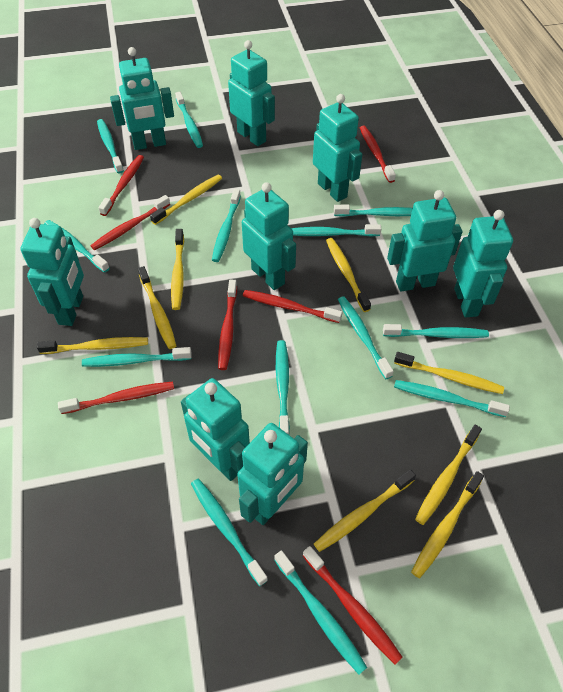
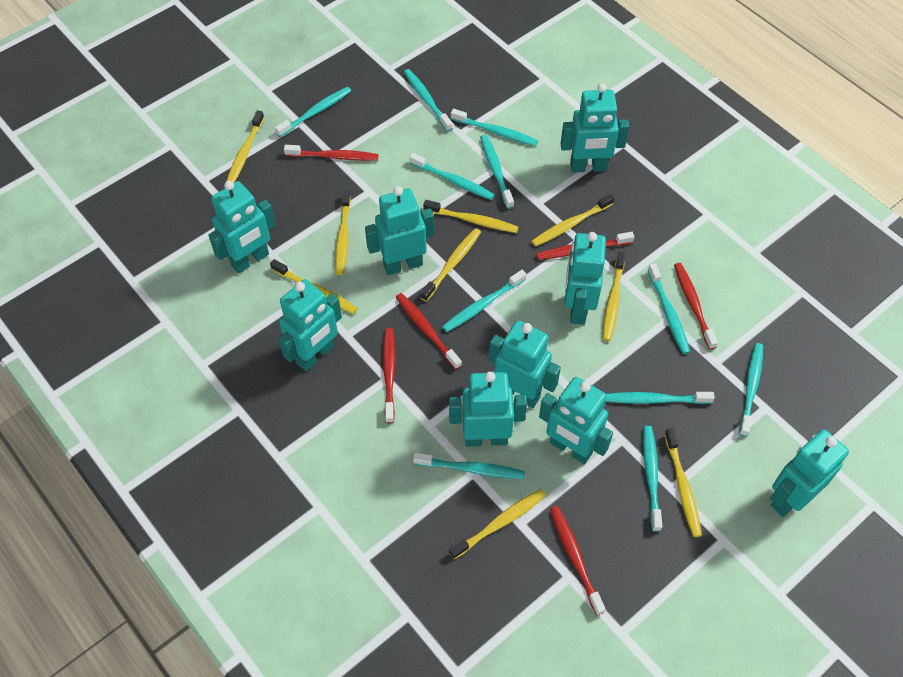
red toothbrush: [58,382,174,414] [90,195,170,250] [98,155,144,216] [218,280,237,370] [243,290,343,323] [303,546,403,665] [360,126,396,183] = 7 -> [284,145,379,161] [383,328,396,423] [396,293,462,370] [536,232,634,260] [550,506,606,615] [674,263,718,350] = 6
turquoise toothbrush: [44,220,110,273] [82,347,192,367] [97,119,124,174] [175,92,203,148] [191,479,268,586] [212,189,241,262] [274,550,367,674] [276,340,290,435] [291,224,381,236] [334,205,413,217] [338,296,394,379] [383,324,489,338] [394,380,510,417] = 13 -> [275,86,351,137] [404,69,453,132] [409,153,495,200] [413,452,525,479] [442,270,526,332] [451,109,538,146] [480,135,514,209] [605,392,715,404] [643,426,663,532] [648,263,690,354] [739,343,763,437] = 11

